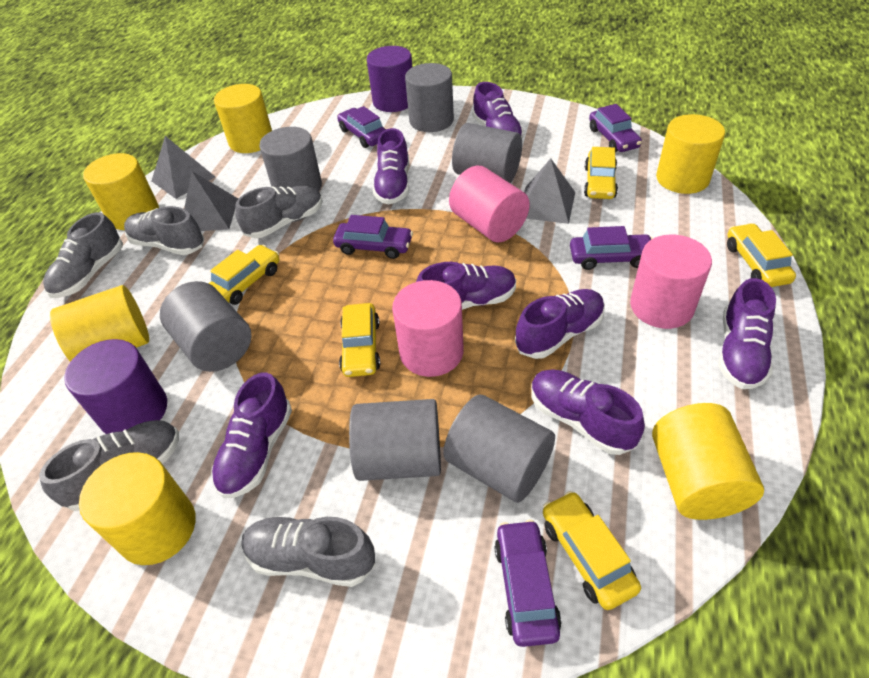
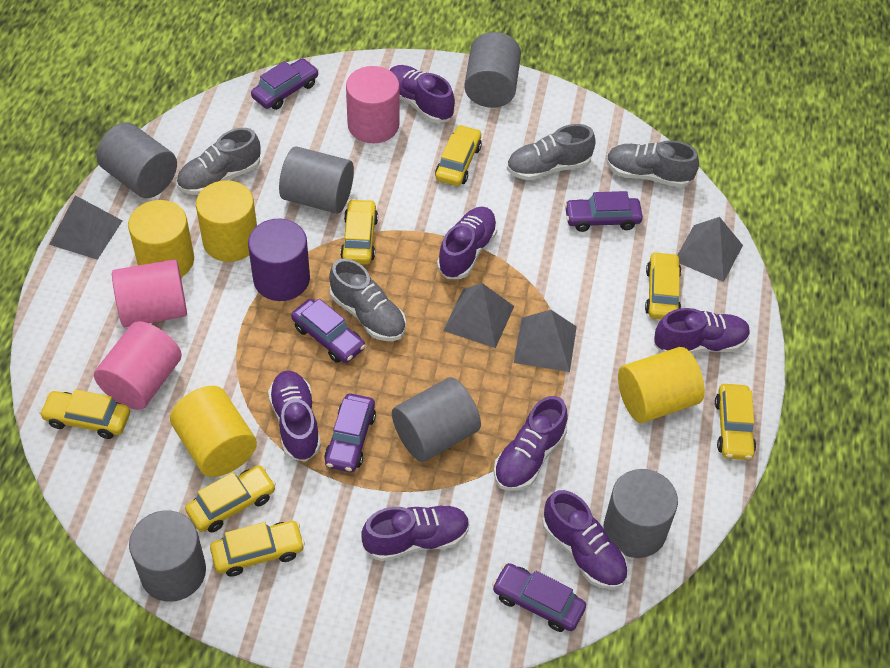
grey pyramid: [152,136,215,199] [184,171,238,231] [524,158,575,224] = 3 -> [49,195,123,260] [443,283,514,348] [514,310,577,372] [677,217,743,282] = 4
grey shoe: [39,420,179,511] [43,212,123,298] [124,206,204,255] [235,185,323,238] [241,516,375,587] = 5 -> [177,128,260,195] [329,259,406,341] [507,124,596,180] [606,140,699,188] = 4
purple cylinder: [64,339,167,434] [367,46,412,112] = 2 -> [248,219,310,301] = 1
yellow car: [208,245,279,305] [339,303,380,377] [543,491,641,610] [584,147,618,199] [727,223,796,287] = 5 -> [39,389,130,439] [185,465,276,532] [210,521,305,577] [340,199,378,265] [435,125,482,186] [645,252,682,320] [715,384,756,460] = 7
yellow cylinder: [50,285,149,362] [79,452,196,565] [83,153,159,230] [214,84,272,153] [652,403,764,520] [656,114,725,194] = 6 -> [128,200,194,277] [170,386,257,477] [196,180,257,262] [618,347,705,423] = 4

